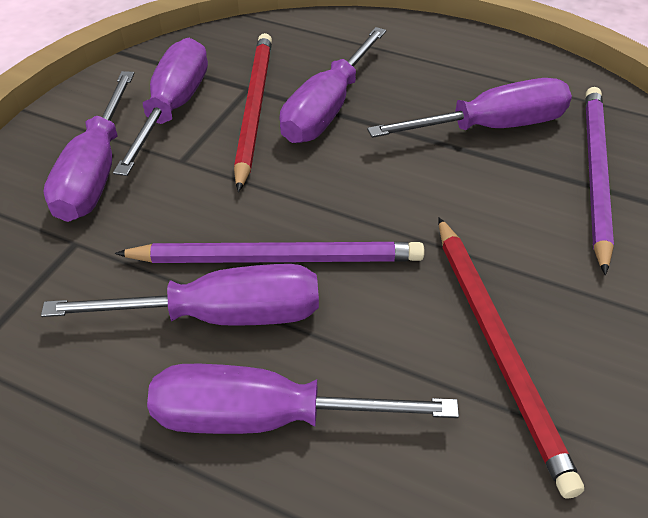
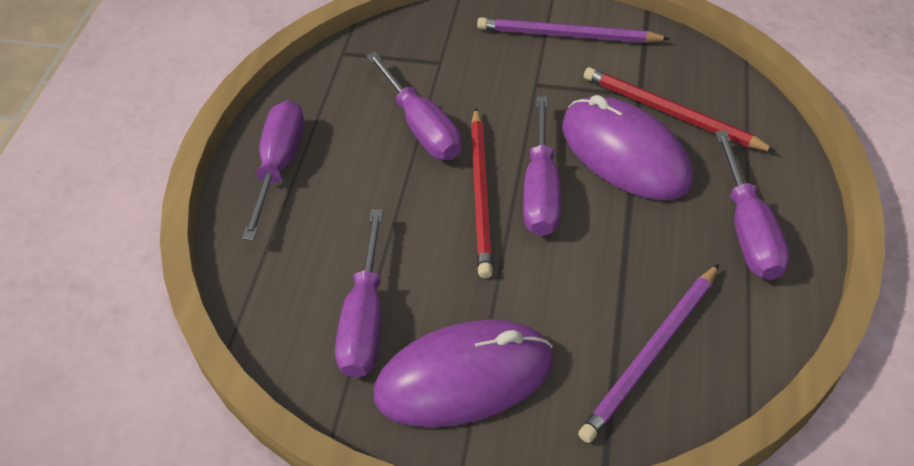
purple mouse: none = 0 -> [374,320,553,428] [562,95,693,200] = 2
purple screwdriver: [41,264,319,326] [43,71,135,222] [113,38,208,176] [147,364,459,434] [279,27,386,143] [367,78,572,138] = 6 -> [242,100,304,241] [335,209,383,378] [366,52,462,160] [523,96,561,236] [715,130,790,280] = 5

